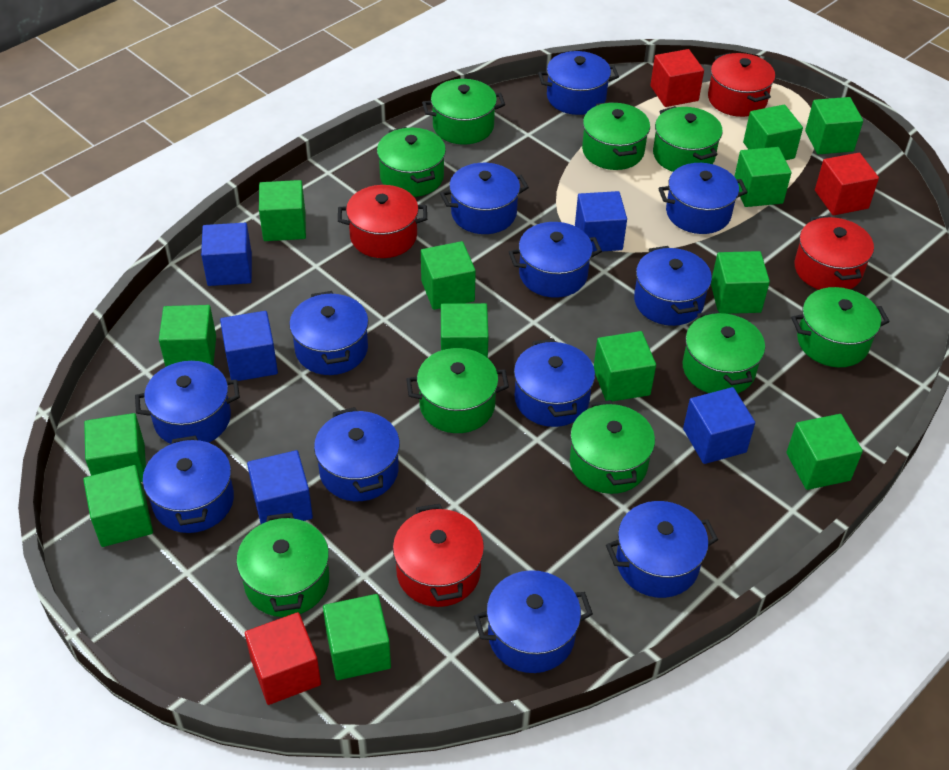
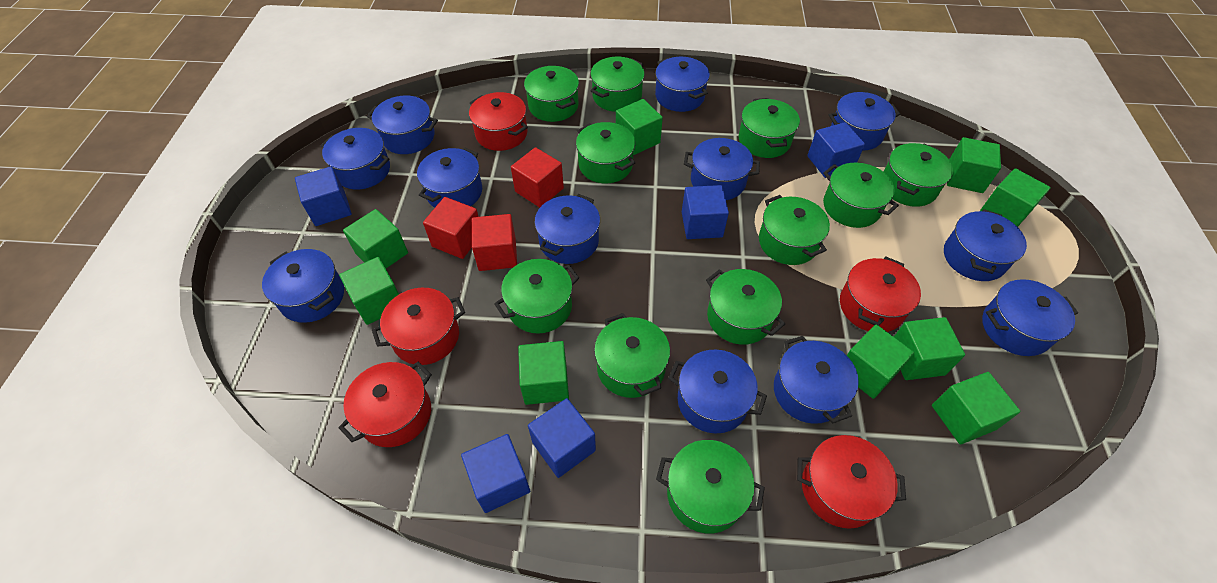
green cube: [83,465,153,547] [84,413,146,482] [159,305,216,367] [259,180,306,241] [323,594,391,680] [421,241,476,310] [441,303,489,358] [594,331,656,402] [711,251,770,314] [734,147,791,207] [743,105,803,160] [786,414,863,490] [805,97,863,154] = 13 -> [339,257,399,325] [343,209,408,268] [518,341,569,405] [616,99,663,155] [847,324,914,399] [894,317,965,380] [932,372,1021,445] [947,137,1001,193] [980,168,1051,227] = 9
green pot: [236,513,329,617] [377,127,446,197] [406,348,509,433] [422,79,505,145] [570,400,655,494] [582,102,650,170] [653,106,723,172] [683,310,765,393] [791,287,890,367] = 9 -> [494,259,579,334] [524,66,579,122] [576,122,635,183] [590,57,645,112] [594,313,670,398] [656,440,765,534] [706,269,785,345] [739,98,800,158] [759,195,830,265] [823,162,899,228] [884,143,953,207] = 11
red pot: [338,185,427,258] [393,504,484,607] [708,53,775,117] [794,215,874,290] = 4 -> [339,362,432,447] [372,288,465,365] [469,92,528,151] [797,435,906,529] [840,257,921,332] = 5

